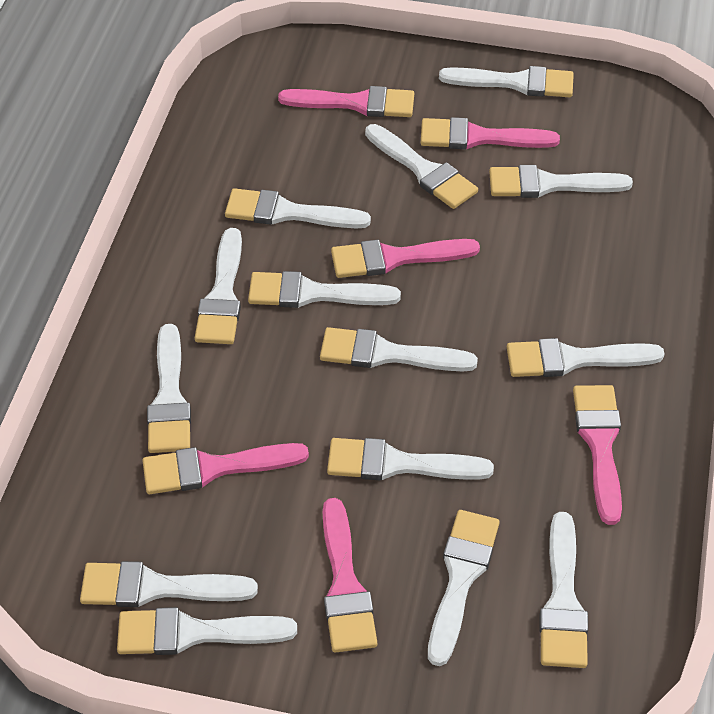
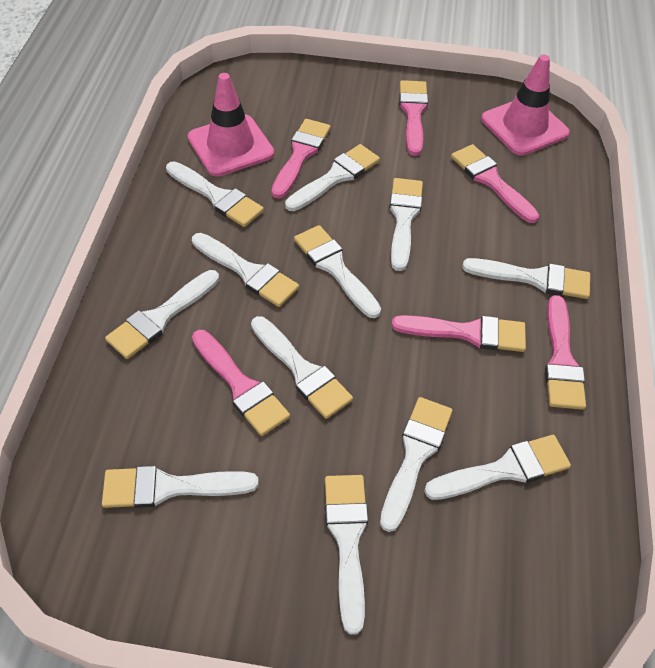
pink traffic cone: none = 0 -> [188,73,274,177] [481,54,570,156] = 2
white brush: [80,561,258,607] [117,607,297,655] [147,324,191,453] [195,228,242,344] [225,188,371,229] [248,271,401,308] [320,327,478,372] [327,438,494,480] [365,124,478,209] [428,510,500,666] [439,66,574,97] [489,165,633,198] [507,338,665,377] [540,512,588,668] = 14 -> [102,466,259,508] [105,270,219,359] [166,161,264,227] [192,233,299,307] [251,316,353,419] [285,144,380,211] [294,225,381,318] [325,475,368,635] [380,397,453,532] [389,178,423,271] [424,435,571,500] [462,258,590,299] = 12

